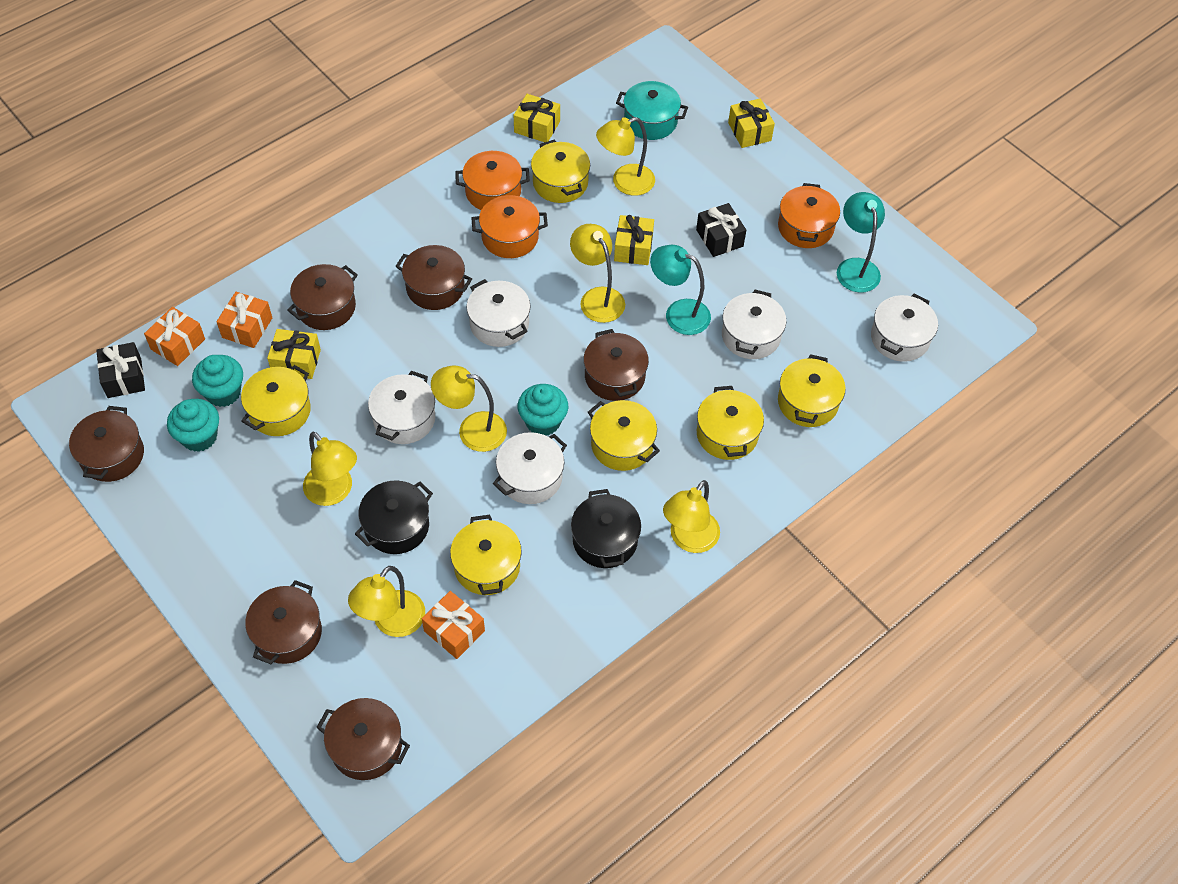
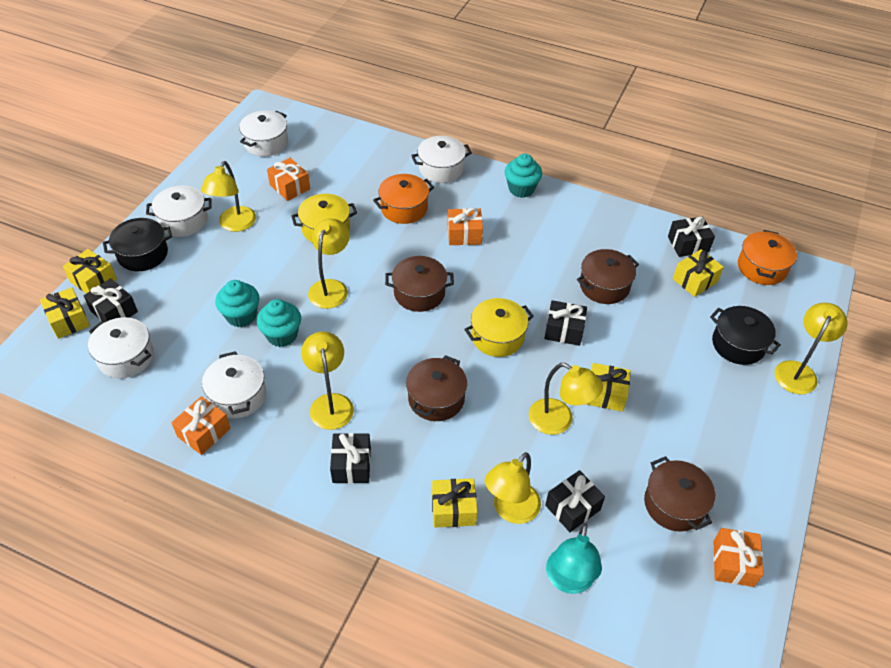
black gift: [96,342,145,398] [696,203,746,257] = 2 -> [84,278,138,322] [330,433,371,483] [544,300,587,346] [545,470,605,532] [668,216,715,257] = 5
brown pot: [69,406,144,482] [245,580,322,664] [287,264,358,330] [316,698,410,780] [395,245,472,310] [583,329,649,401] = 6 -> [385,256,454,312] [406,355,467,421] [577,249,639,304] [644,456,715,532] = 4
orange gift: [144,307,205,366] [216,292,272,348] [422,591,485,659] = 3 -> [171,396,231,455] [267,158,310,201] [448,208,483,245] [714,528,763,587] = 4
orange pot: [455,151,530,210] [472,195,548,258] [778,183,840,248] = 3 -> [373,174,434,224] [738,230,797,285] = 2
turquoise lamp: [650,245,711,335] [837,192,885,293] = 2 -> [546,523,602,594] = 1
turquoise pot: [616,81,688,140] = 1 -> none = 0
yellow gift: [267,329,321,379] [514,94,560,142] [614,215,654,265] [728,98,775,148] = 4 -> [40,288,90,339] [63,249,117,293] [432,478,478,528] [586,363,631,412] [673,249,724,297] = 5
yellow pot: [241,365,311,436] [450,515,522,595] [531,140,590,203] [588,400,660,471] [697,386,764,460] [778,354,846,427] = 6 -> [291,194,357,243] [464,298,534,357] = 2

